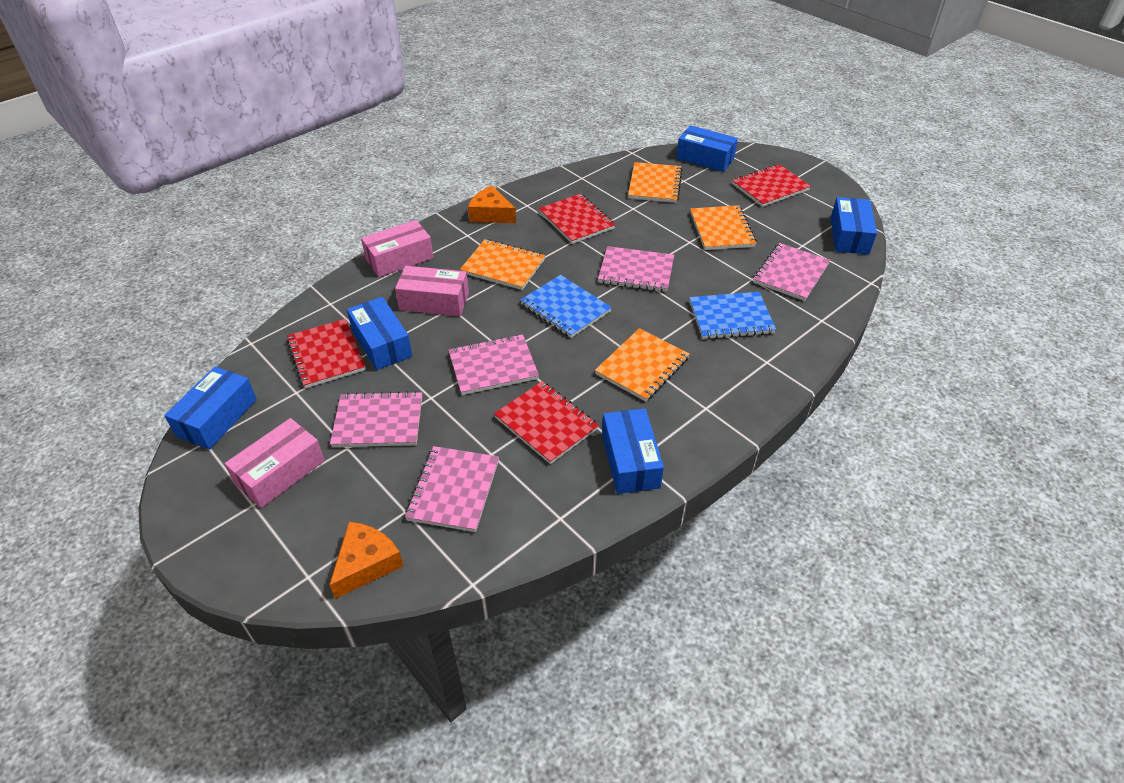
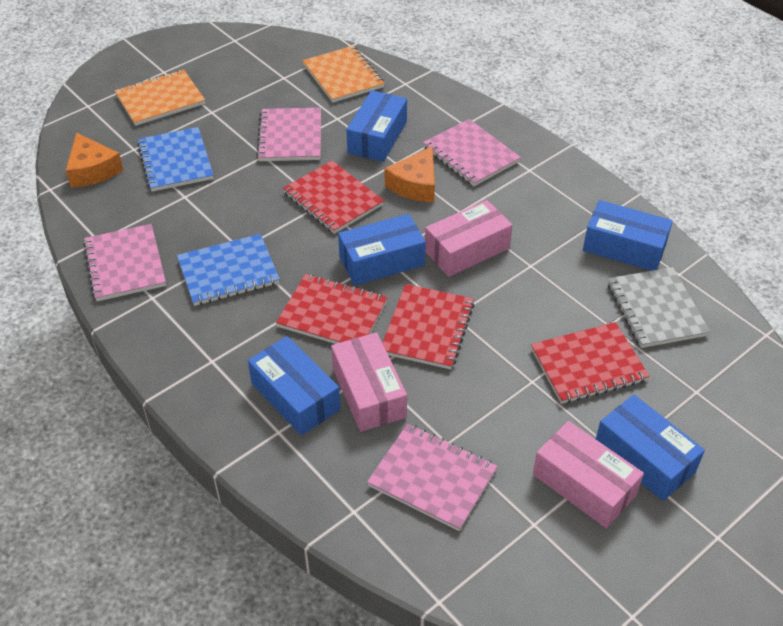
grey notebook: none = 0 -> [608,267,710,348] = 1
orange notebook: [460,239,545,290] [595,328,690,402] [628,162,682,203] [690,205,757,250] = 4 -> [115,70,205,126] [303,46,384,103] = 2
pink notebook: [330,391,422,447] [405,446,499,532] [449,334,539,395] [598,246,674,292] [753,243,830,301] = 5 -> [83,224,166,301] [256,108,321,161] [367,424,497,531] [423,119,521,186] = 4

